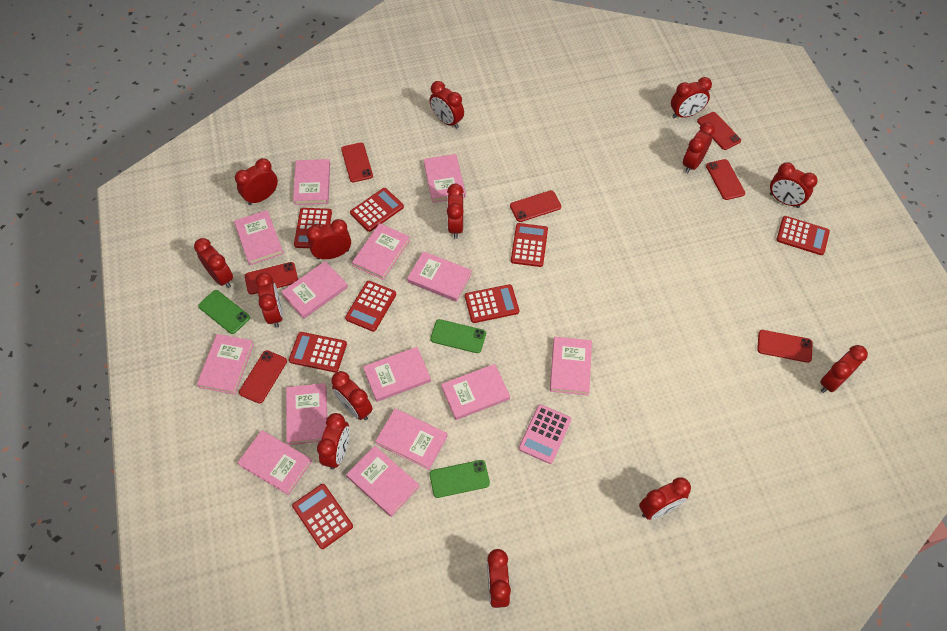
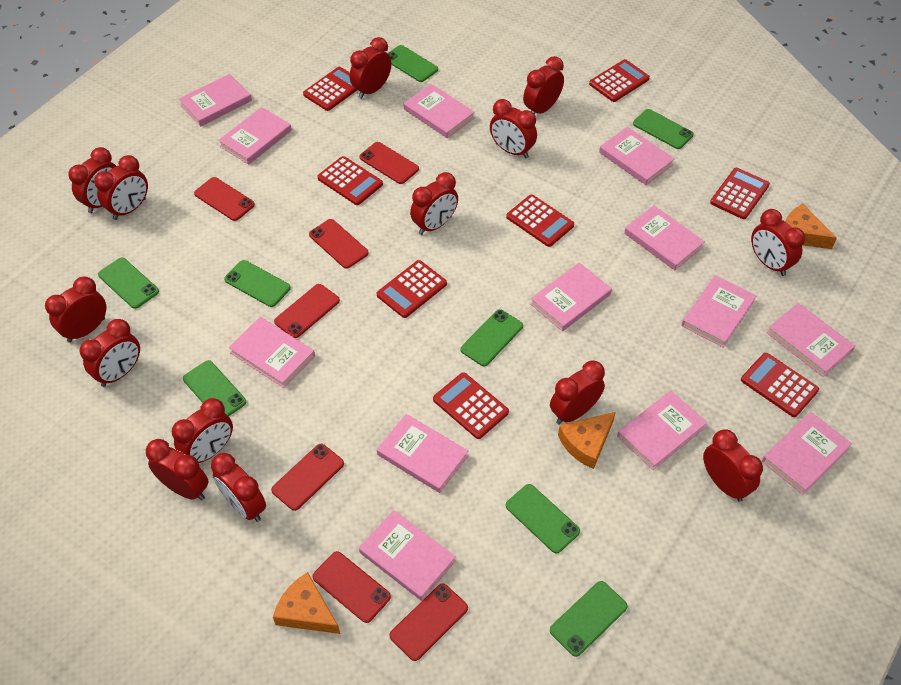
green phone: [198,290,250,334] [429,460,490,498] [430,319,486,353] = 3 -> [98,258,159,309] [183,360,246,417] [224,260,291,307] [388,45,438,82] [461,309,523,366] [505,484,580,553] [550,581,628,657] [633,109,694,149] = 8
orange cheese: none = 0 -> [273,572,340,634] [558,412,616,469] [785,204,837,249] = 3
pink book: [197,334,254,395] [234,210,284,265] [237,430,312,495] [281,261,348,319] [286,383,327,445] [293,159,330,205] [346,446,419,517] [352,223,410,280] [363,347,431,402] [375,408,448,470] [407,251,472,302] [424,154,466,203] [441,364,510,420] [550,337,592,395] = 14 -> [179,74,252,127] [218,107,292,165] [229,317,315,388] [359,510,456,601] [377,414,468,493] [404,84,475,138] [530,262,612,331] [599,127,675,185] [617,391,707,470] [624,205,705,270] [681,275,757,347] [762,412,852,495] [766,303,855,377] = 13
pink calculator: [519,404,571,464] = 1 -> none = 0

